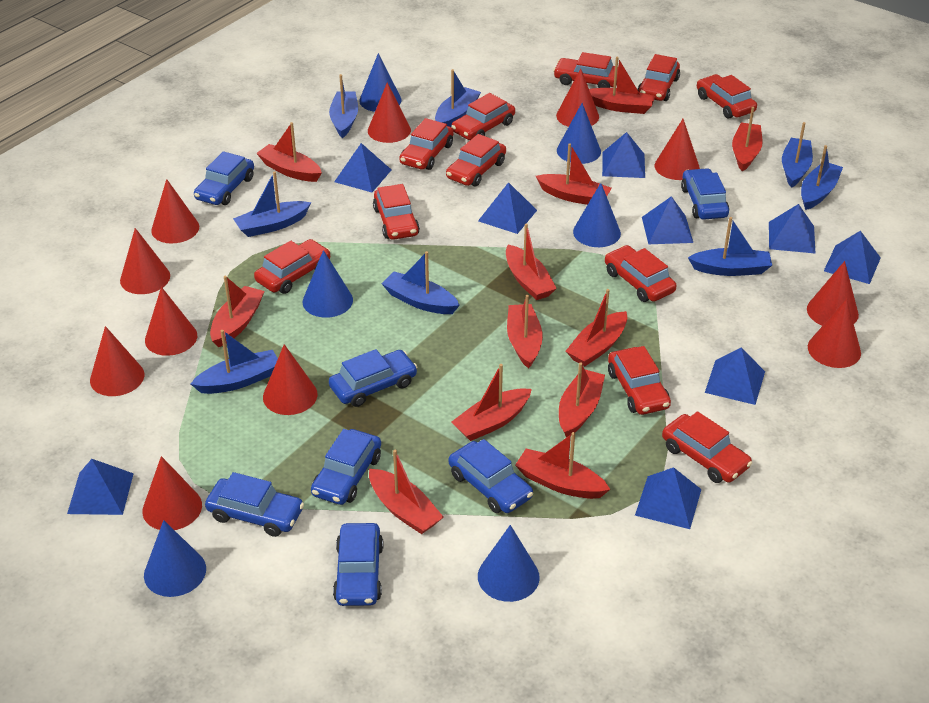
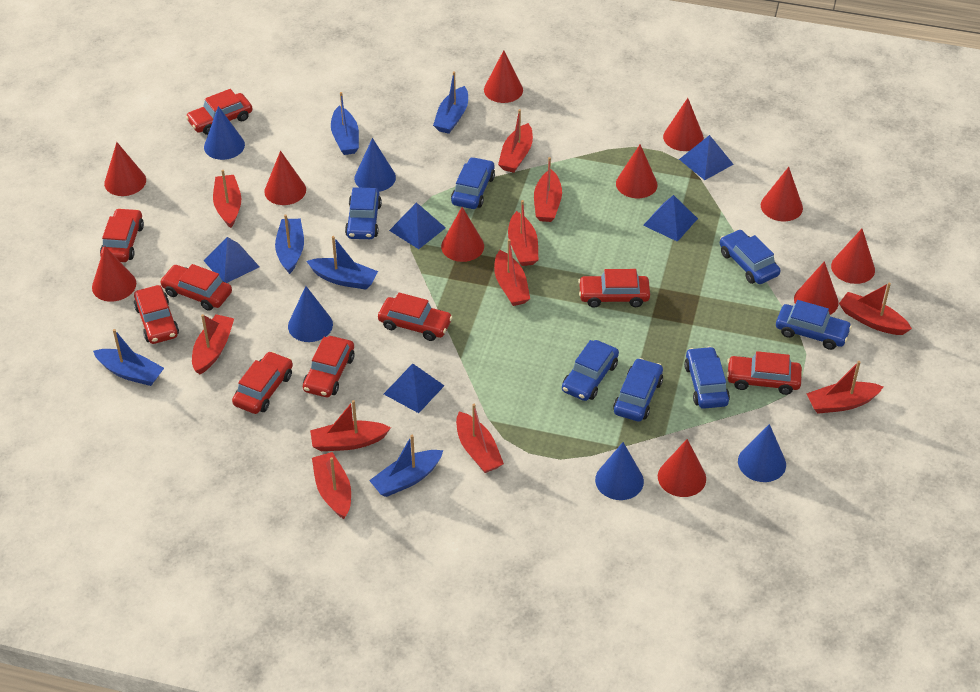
blue boat: [191,330,278,394] [233,171,311,237] [329,74,358,138] [381,251,460,314] [435,69,481,127] [688,217,772,276] [782,122,813,188] [801,145,843,210] = 8 -> [93,329,164,386] [275,215,304,274] [307,236,378,290] [331,92,359,155] [369,435,443,497] [433,71,468,134] = 6
blue cone: [144,520,206,597] [302,250,353,318] [359,53,402,112] [478,525,540,602] [557,103,601,164] [573,183,621,247] = 6 -> [204,106,245,160] [288,286,333,342] [354,138,396,192] [595,442,644,500] [738,424,786,482] = 5
blue pyramid: [67,459,134,515] [334,143,391,192] [478,182,537,234] [602,132,645,178] [635,467,702,529] [642,196,693,244] [705,347,765,405] [769,204,816,254] [824,231,881,284] = 9 -> [203,237,259,283] [384,363,444,413] [389,202,446,249] [643,195,698,242] [679,135,734,180] = 5
red boat: [210,276,265,347] [256,122,322,182] [369,450,443,534] [451,364,532,441] [506,223,557,300] [507,295,543,369] [515,432,610,499] [536,143,612,205] [559,362,605,438] [566,289,627,366] [589,56,655,114] [732,107,763,172] = 12 -> [192,314,234,374] [213,170,241,228] [310,400,391,451] [312,452,351,519] [456,404,504,473] [494,239,530,306] [498,109,533,173] [508,200,538,266] [534,157,562,222] [806,361,883,414] [839,282,912,335] = 11
red car: [254,239,330,294] [373,184,420,240] [399,118,454,170] [446,134,506,187] [451,93,515,140] [553,52,618,88] [605,245,677,302] [608,346,671,415] [637,54,680,101] [662,411,752,483] [697,74,757,119] = 11 -> [100,208,144,262] [134,285,179,344] [160,264,232,311] [186,89,252,135] [232,351,293,414] [303,336,355,397] [378,293,453,341] [578,269,650,308] [726,351,802,395] = 9

